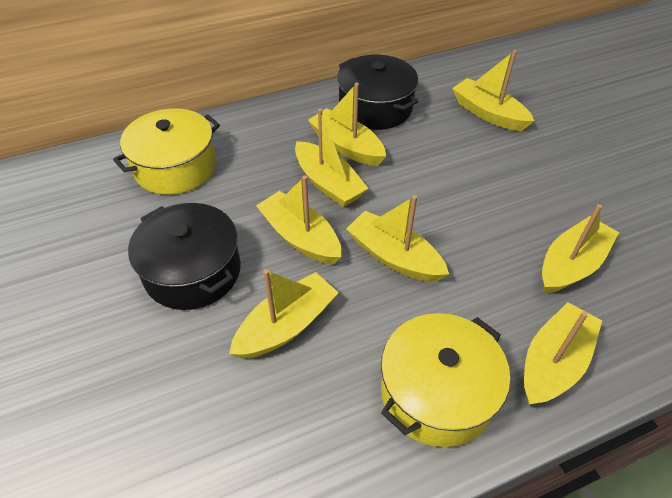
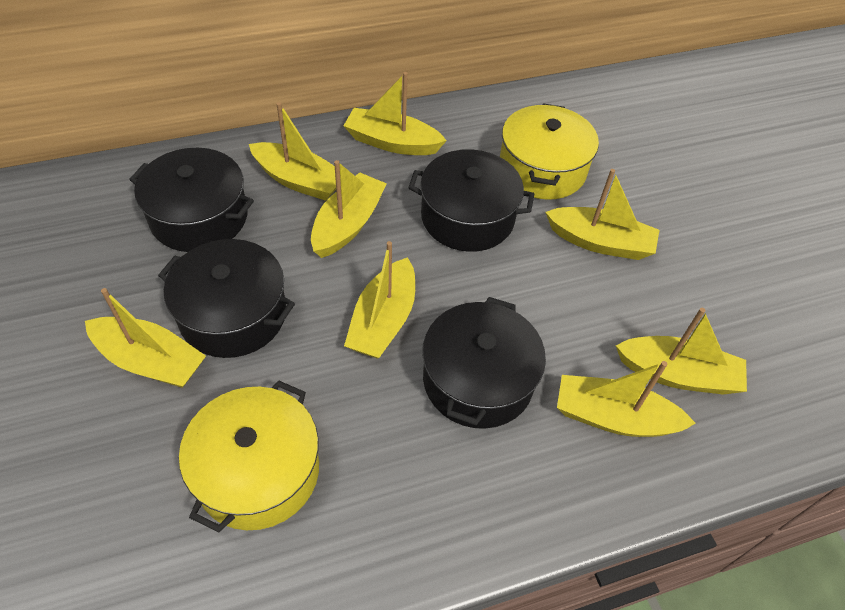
black pot: [128,203,241,310] [337,55,419,130] = 2 -> [129,148,254,252] [158,239,295,358] [408,149,534,252] [422,297,546,429] = 4

